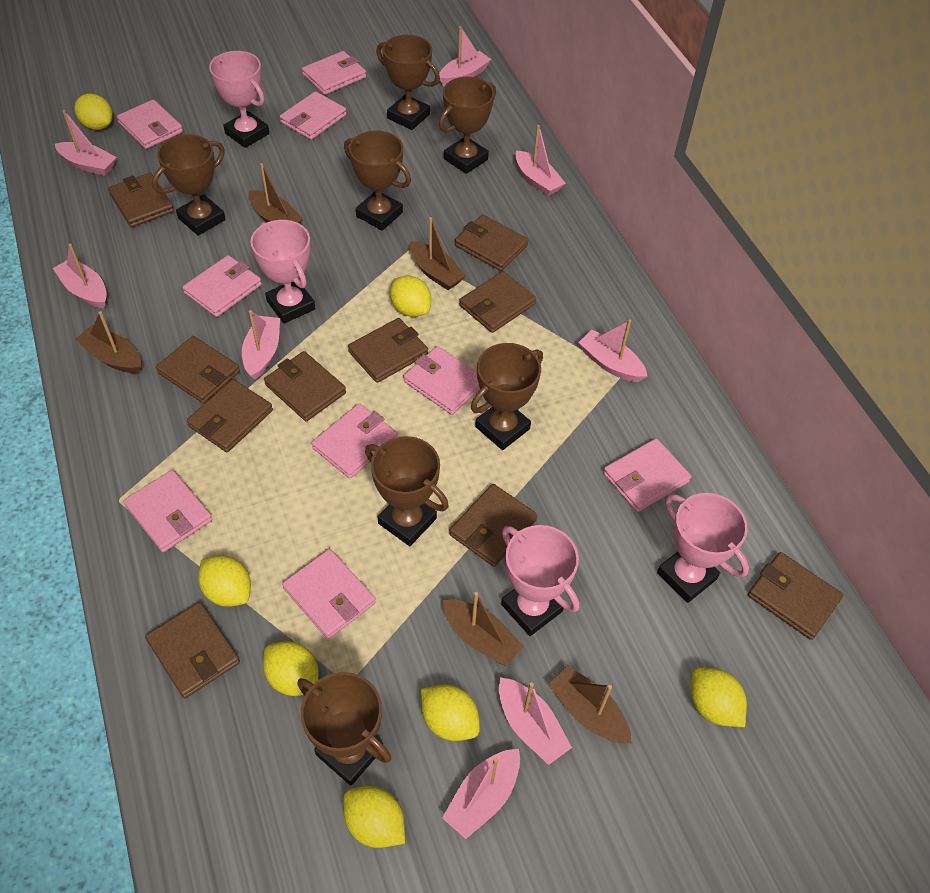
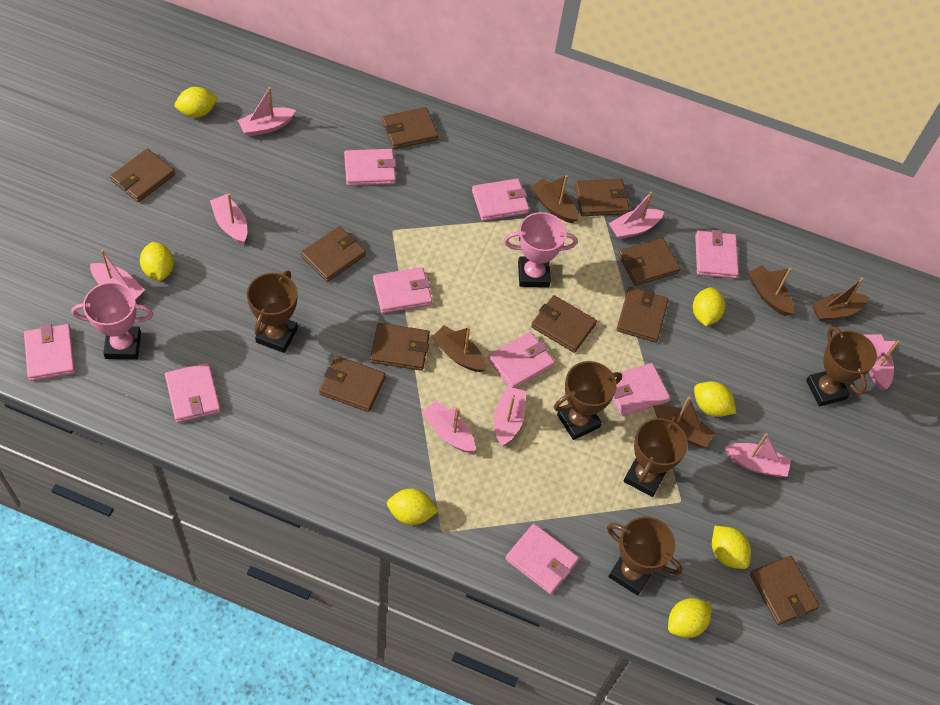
brown trophy: [152,134,226,235] [297,672,391,785] [344,130,411,231] [365,436,449,546] [376,35,440,130] [439,77,496,174] [471,343,543,450] = 7 -> [247,270,298,353] [554,361,622,440] [607,516,682,596] [624,416,688,497] [806,326,877,406] = 5
pink trophy: [209,51,269,148] [250,220,316,323] [501,525,579,636] [657,493,749,603] = 4 -> [72,282,153,359] [504,212,578,287] = 2

